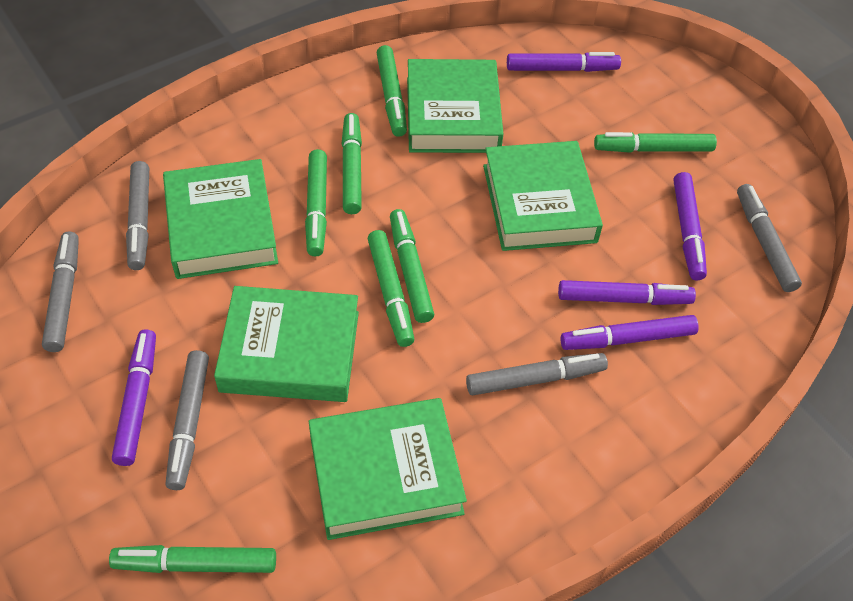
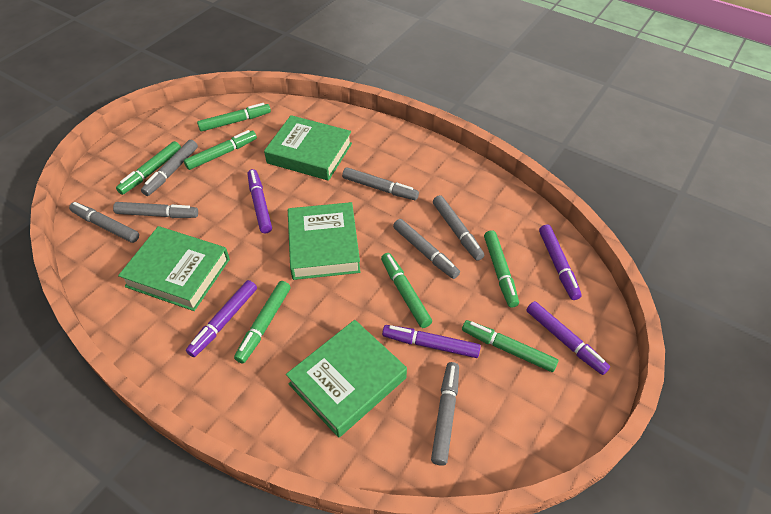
green book: [163,159,278,279] [214,286,359,402] [309,398,467,540] [407,59,503,153] [483,141,603,251] = 5 -> [118,226,230,311] [264,115,352,181] [286,320,407,438] [288,202,361,280] = 4
grey marker: [42,231,79,352] [126,161,149,270] [165,350,209,490] [466,353,608,395] [737,184,802,292] = 5 -> [69,202,139,243] [113,202,198,218] [141,140,198,196] [342,167,419,200] [393,219,460,279] [431,362,459,465] [433,195,484,261] = 7

